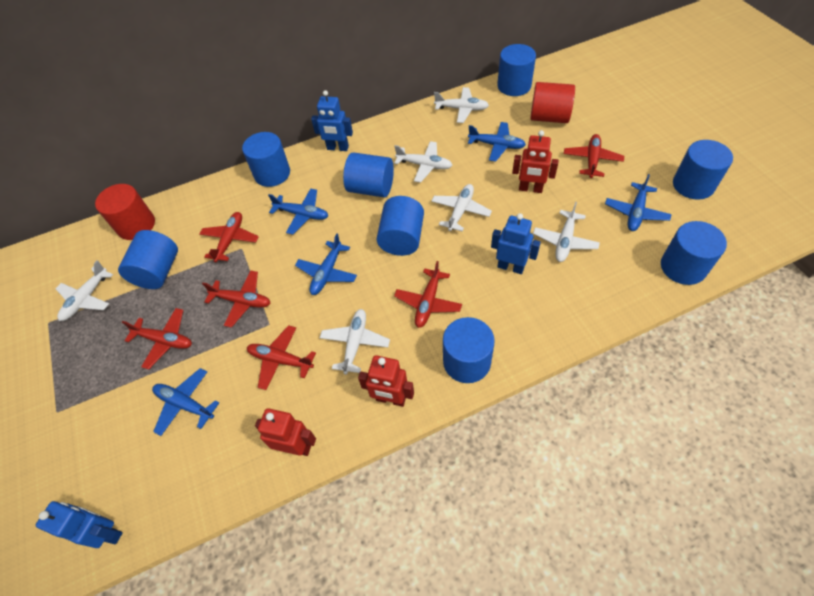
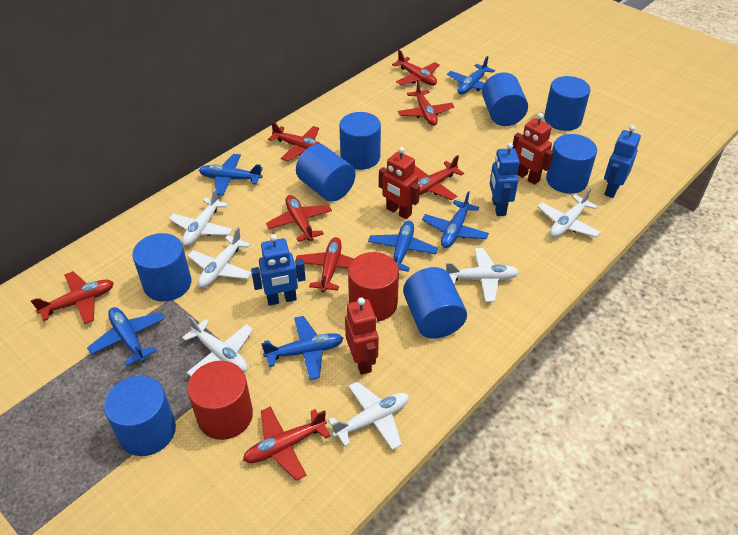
blue plane: [152,368,219,436] [268,188,328,235] [295,234,357,295] [468,122,526,162] [605,174,672,231] = 5 -> [87,307,164,366] [199,154,263,195] [261,316,344,380] [368,221,438,272] [422,191,489,248] [447,56,495,94] = 6
red plane: [122,308,192,369] [200,212,259,262] [202,270,270,328] [247,325,316,390] [394,261,462,328] [564,134,624,178] = 6 -> [31,271,114,324] [243,406,331,481] [266,195,332,242] [268,122,321,161] [296,237,354,292] [392,50,440,86] [398,80,454,126] [413,155,464,200] = 8

